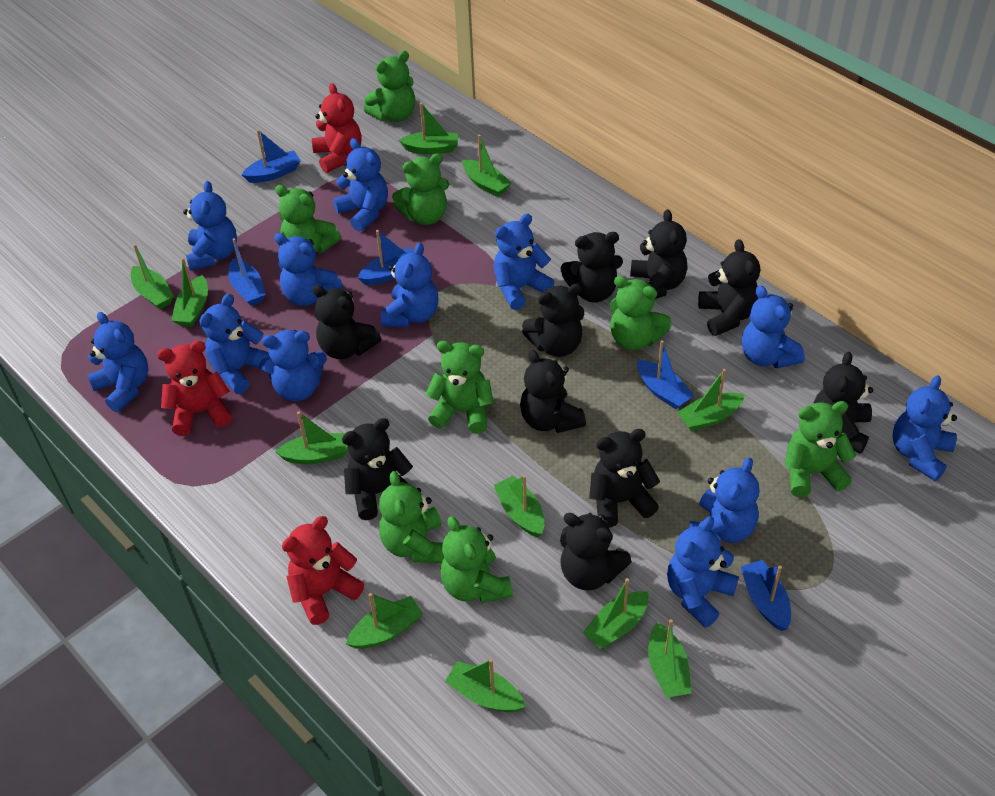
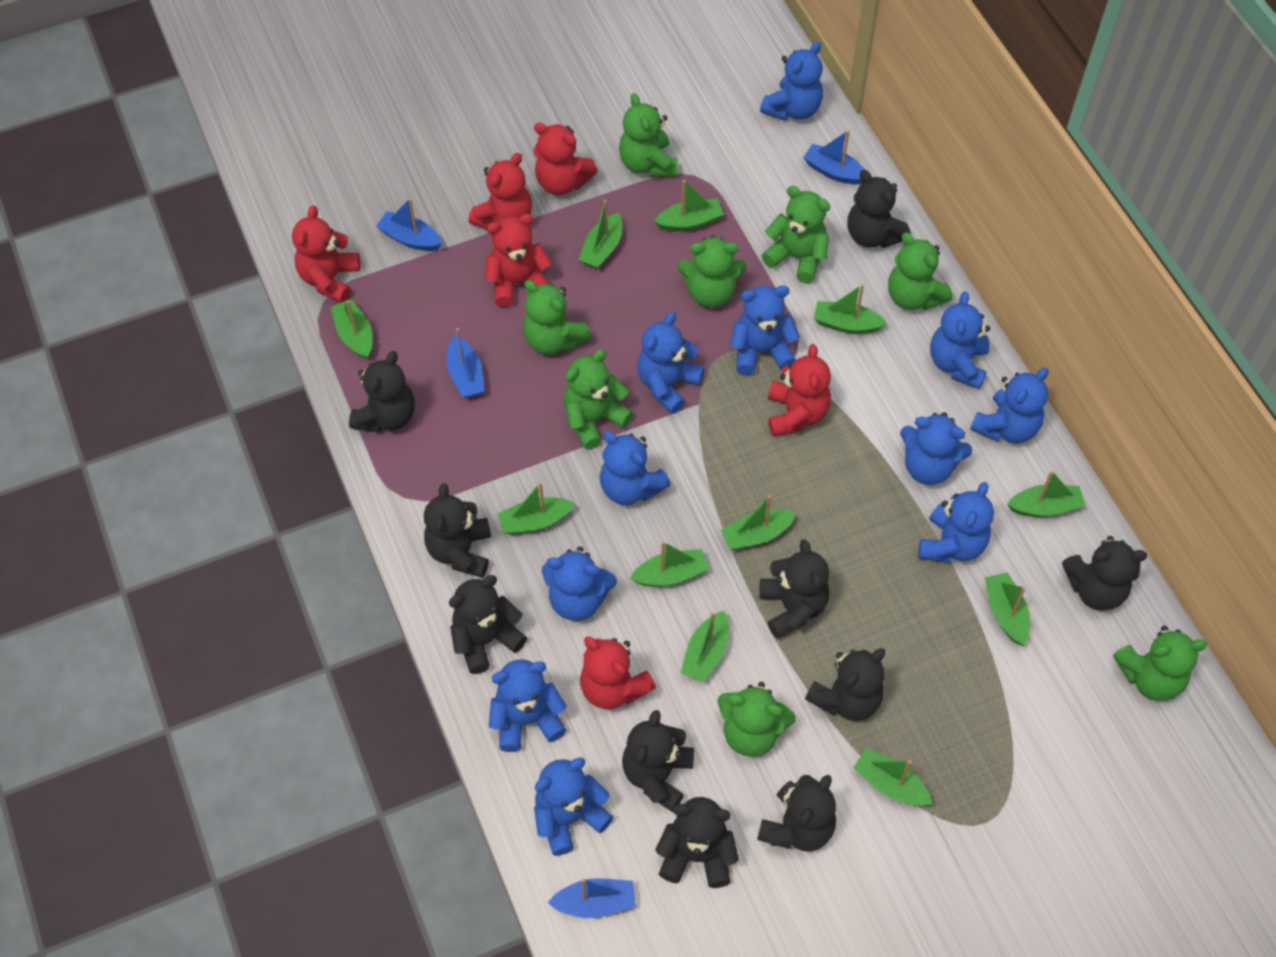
blue boat: [229,238,266,306] [242,130,301,183] [358,230,414,285] [637,340,695,409] [741,560,791,631] = 5 -> [376,198,442,251] [447,328,485,398] [548,878,636,918] [803,130,865,184] = 4
blue teddy bear: [87,312,149,412] [183,181,237,271] [200,294,271,394] [259,330,327,401] [274,233,343,306] [333,138,388,232] [381,243,439,327] [493,214,554,310] [667,516,739,628] [689,458,759,543] [742,285,805,368] [893,375,957,481] = 12 -> [489,659,567,752] [534,757,613,856] [542,547,617,621] [600,431,671,505] [637,312,704,414] [730,285,800,375] [760,42,823,120] [900,412,972,485] [918,482,994,563] [930,292,990,389] [970,367,1049,443] = 11
red teddy bear: [157,341,232,436] [282,516,364,625] [312,83,362,173] = 3 -> [292,205,360,303] [469,153,532,229] [485,214,552,307] [533,122,598,195] [580,636,656,709] [768,344,831,436] = 6

